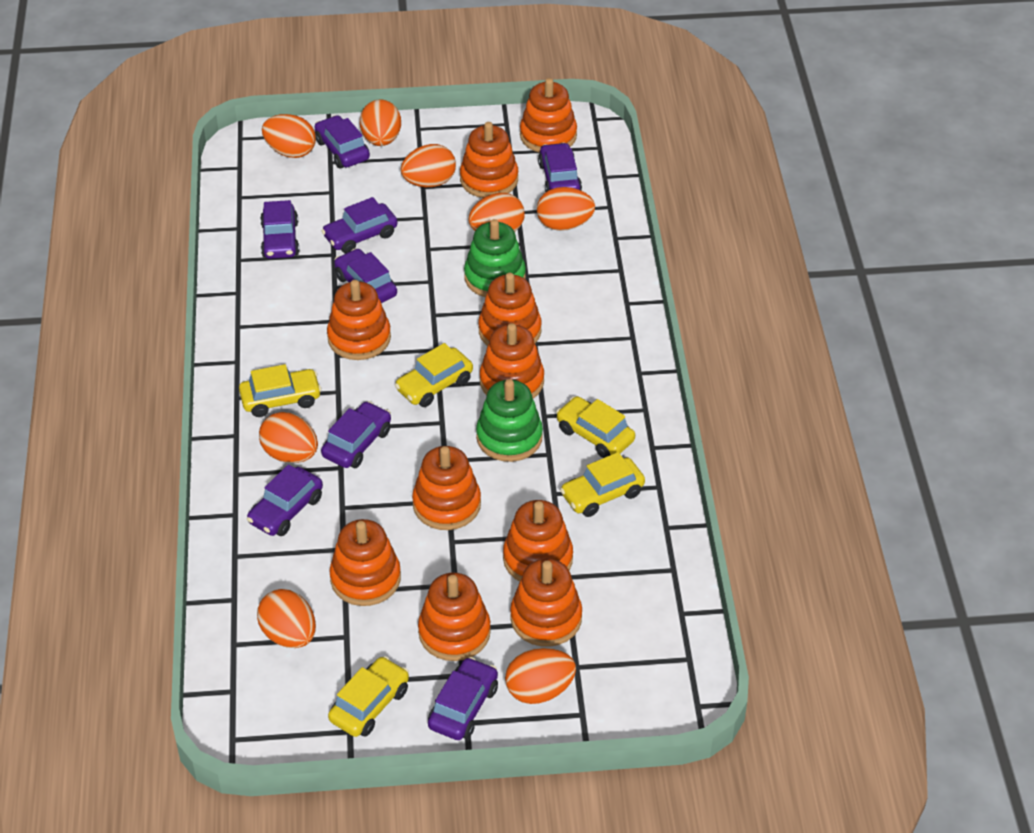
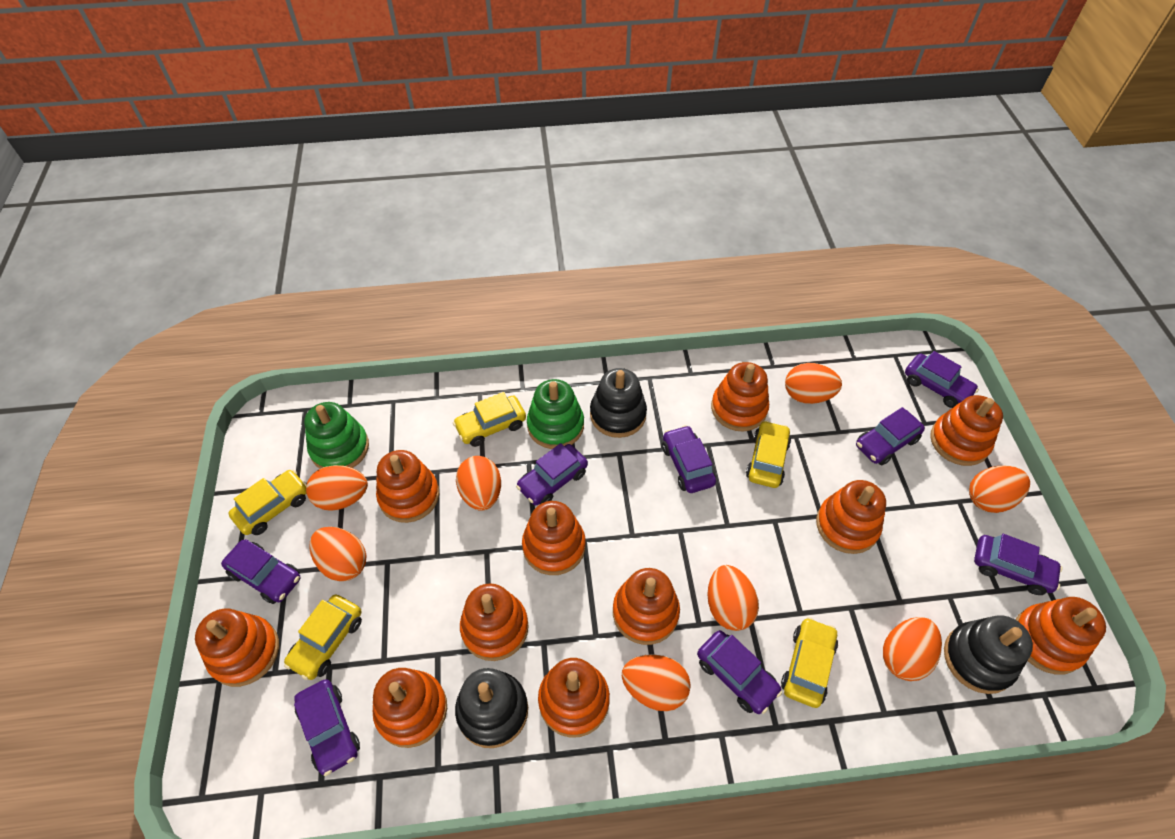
black stacking toy: none = 0 -> [455,668,528,748] [590,368,647,438] [944,615,1033,694] = 3
orange stacking toy: [327,280,391,360] [329,519,401,606] [412,446,481,530] [418,573,491,661] [460,122,518,198] [478,273,542,346] [480,323,544,399] [503,500,573,581] [510,559,582,647] [520,78,577,153] = 10 -> [195,608,279,687] [373,668,447,748] [376,450,439,523] [460,584,529,661] [522,501,586,575] [538,658,610,738] [613,568,680,645] [711,362,769,431] [816,480,886,554] [930,395,1003,466] [1015,597,1106,675] = 11

